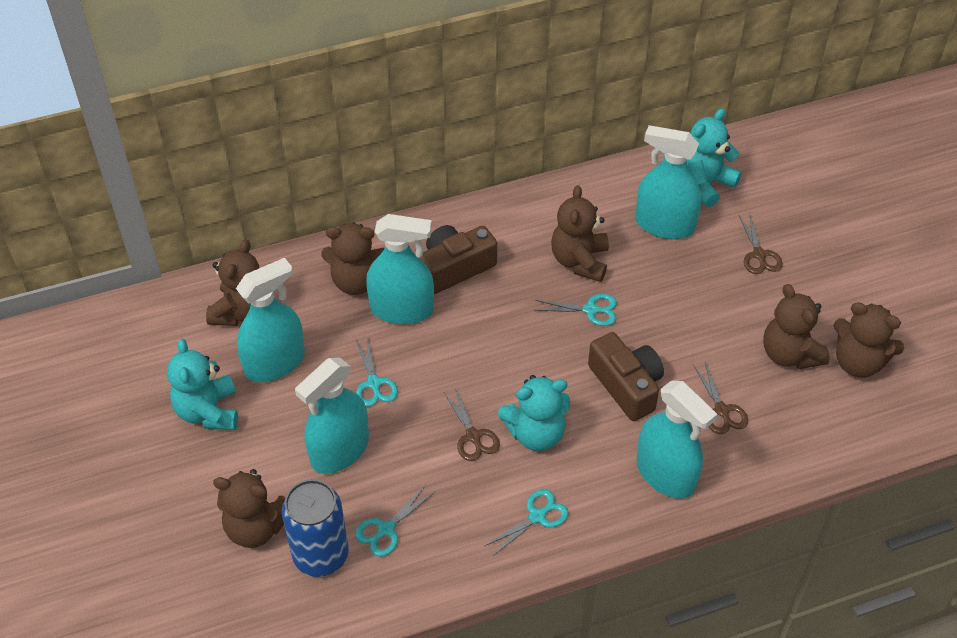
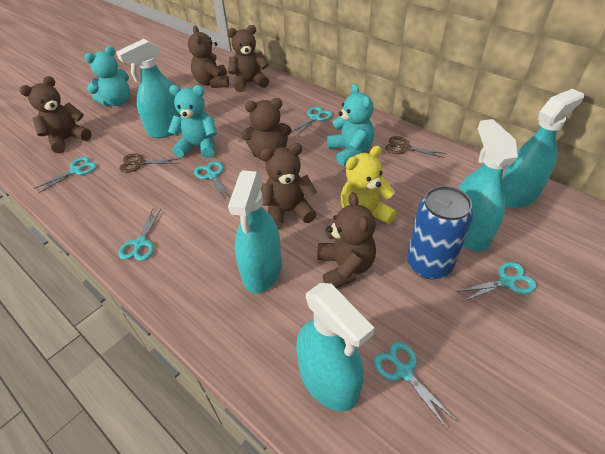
brown camera: [420,225,497,294] [588,332,664,421] = 2 -> none = 0
brown scissors: [444,388,500,461] [694,362,748,434] [739,215,783,274] = 3 -> [119,153,181,173] [385,136,446,158] = 2
turquoise scissors: [355,485,435,557] [356,337,398,407] [485,489,569,556] [534,294,617,326] = 4 -> [33,157,97,193] [119,208,161,261] [194,161,231,201] [292,107,332,137] [374,342,458,430] [456,262,537,301] = 6
yellow teddy bear: none = 0 -> [341,146,397,224] = 1

